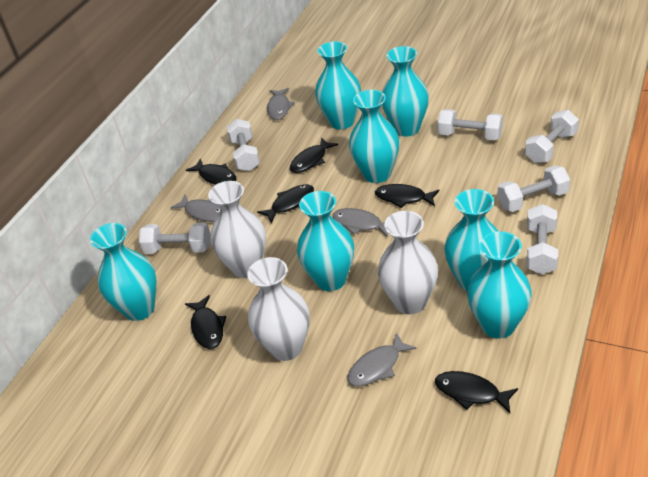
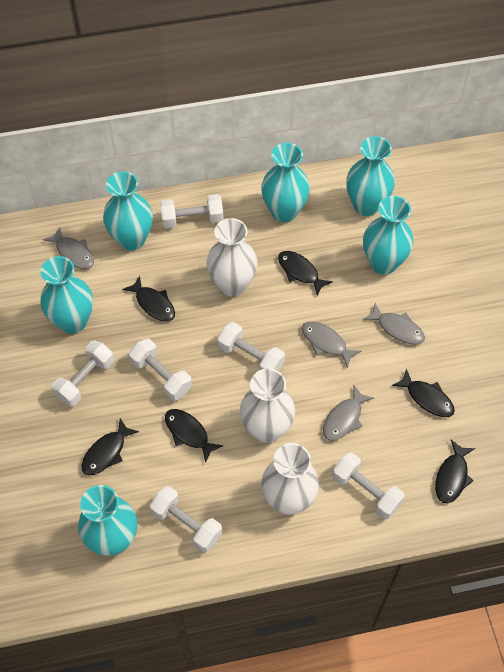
turquoise vase: [90,223,156,321] [297,191,354,291] [315,41,361,129] [349,90,399,183] [382,46,429,137] [444,189,498,291] [467,231,532,339] = 7 -> [40,256,93,334] [78,485,137,556] [103,171,153,251] [261,143,310,222] [346,136,395,216] [363,196,414,275] = 6

